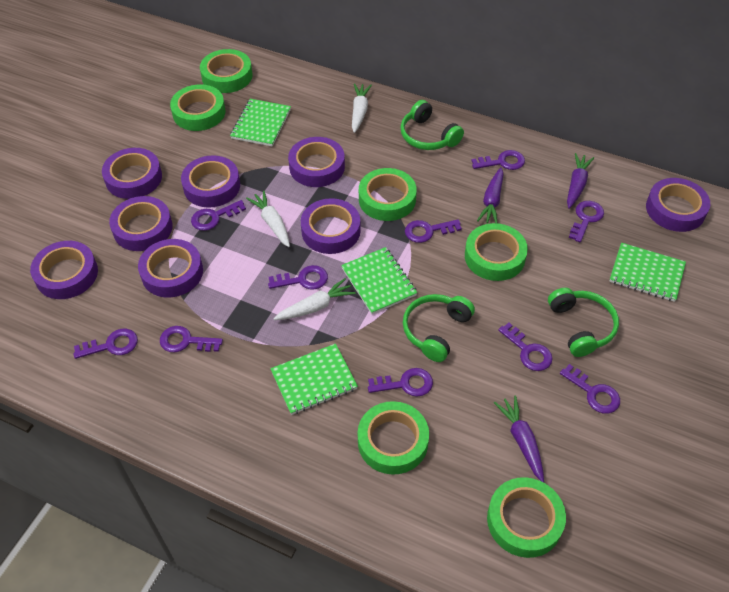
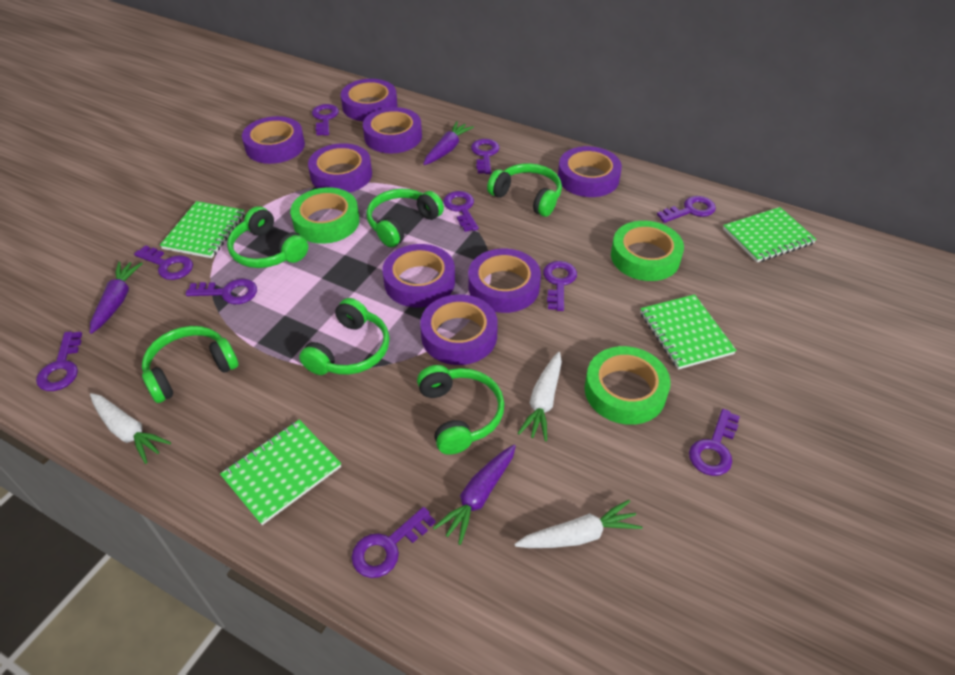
green headphones: [400,100,464,150] [403,294,475,362] [548,288,619,357] = 3 -> [142,326,239,403] [227,206,308,268] [299,298,390,375] [366,189,444,247] [417,365,504,455] [487,163,562,217] = 6
green tape: [170,84,226,131] [200,49,253,93] [358,401,429,475] [359,168,417,221] [465,223,528,281] [487,477,566,558] = 6 -> [290,187,360,244] [585,346,670,425] [611,221,684,281] = 3

